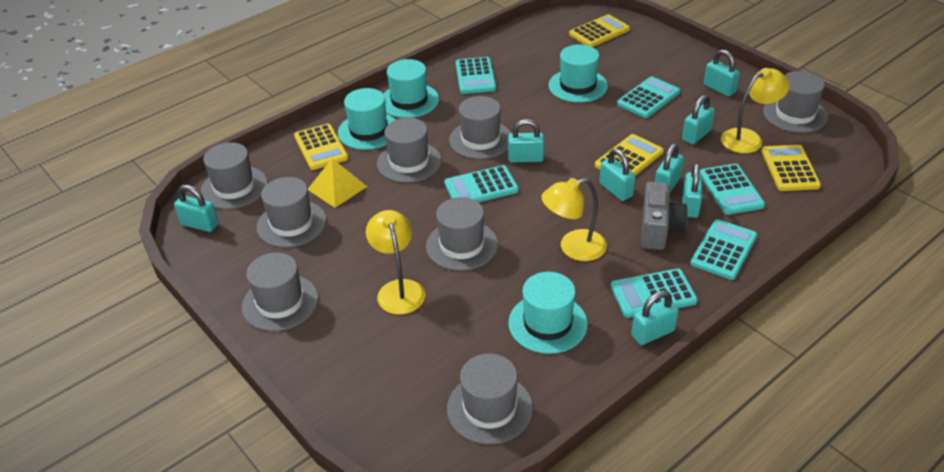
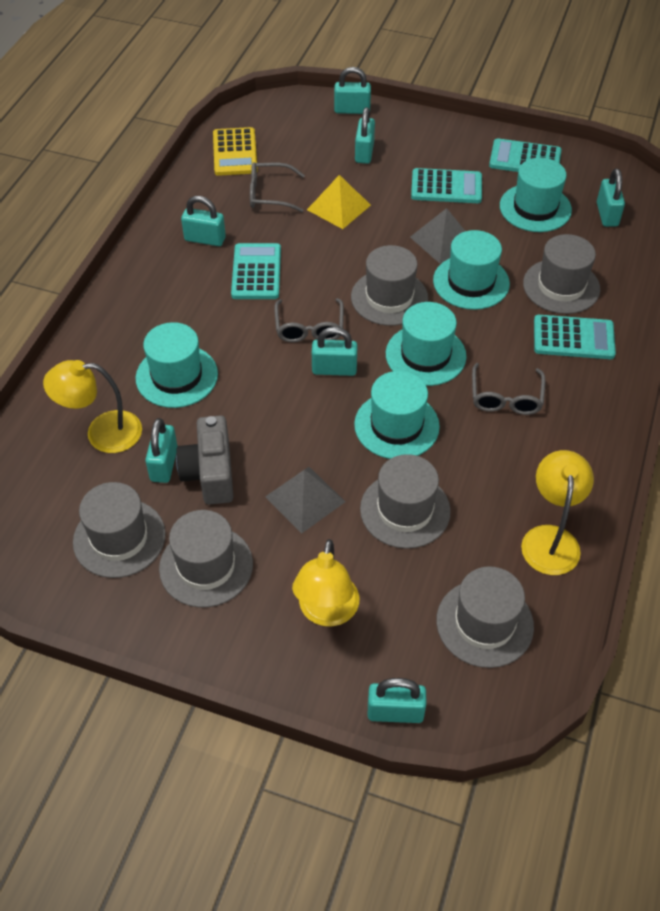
grey glasses: none = 0 -> [250,162,305,212] [275,298,344,342] [472,363,545,415] = 3
grey hat: [201,142,268,209] [242,252,318,331] [257,177,326,248] [377,118,441,183] [426,197,498,271] [447,353,533,445] [449,96,511,159] [763,71,828,133] = 8 -> [73,482,166,578] [159,510,253,607] [351,245,428,326] [360,454,451,549] [436,566,534,668] [523,234,600,314] = 6
grey pyramid: none = 0 -> [265,467,345,534] [410,208,465,263] = 2
turquoise calculator: [444,165,519,202] [456,57,496,94] [610,269,698,318] [617,77,680,118] [690,219,757,280] [700,164,765,215] = 6 -> [231,243,281,299] [411,168,482,203] [489,138,562,172] [534,315,616,359] = 4
turquoise hat: [338,88,396,150] [383,59,439,118] [508,272,588,354] [549,44,608,103] = 4 -> [136,322,218,408] [354,371,440,459] [386,302,467,386] [433,230,510,310] [500,158,572,232] = 5
turquoise padlock: [174,185,219,232] [508,119,544,162] [599,149,635,201] [631,291,679,345] [655,143,684,192] [682,95,715,144] [682,163,702,218] [704,50,740,97] = 8 -> [145,418,177,483] [181,196,226,246] [312,327,358,376] [334,67,371,114] [355,107,375,164] [368,678,426,723] [597,169,625,227] = 7
yellow calculator: [294,124,348,170] [569,14,630,47] [595,134,664,176] [762,145,821,191] = 4 -> [213,127,258,176] = 1

